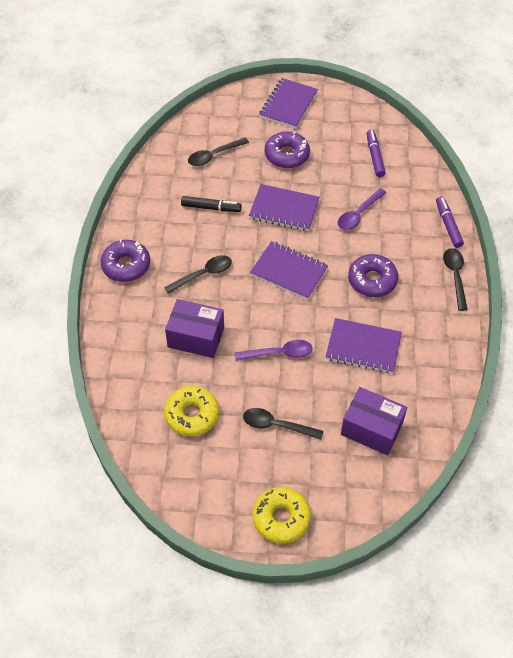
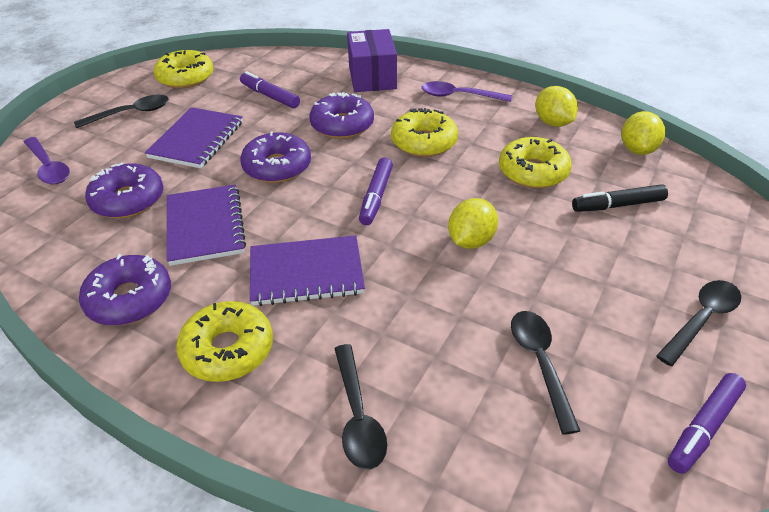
purple box: [165,299,224,358] [341,387,407,455] = 2 -> [347,29,397,92] = 1
purple donut: [101,239,150,282] [265,131,310,168] [348,254,398,297] = 3 -> [79,254,171,326] [85,162,163,218] [240,132,311,183] [310,92,374,139] = 4
purple marker: [367,130,385,177] [436,197,464,248] = 2 -> [240,71,300,108] [359,158,393,225] [668,373,746,474] = 3
purple notebook: [249,184,320,231] [250,241,328,300] [259,78,318,129] [325,318,402,373] = 4 -> [145,107,243,168] [167,185,246,266] [250,235,365,306] = 3
yellow donut: [164,386,219,436] [252,487,311,544] = 2 -> [154,50,213,89] [176,301,273,382] [391,108,458,157] [499,137,572,189] = 4
yellow lemon: none = 0 -> [448,198,498,249] [535,86,578,127] [621,111,665,155] = 3

